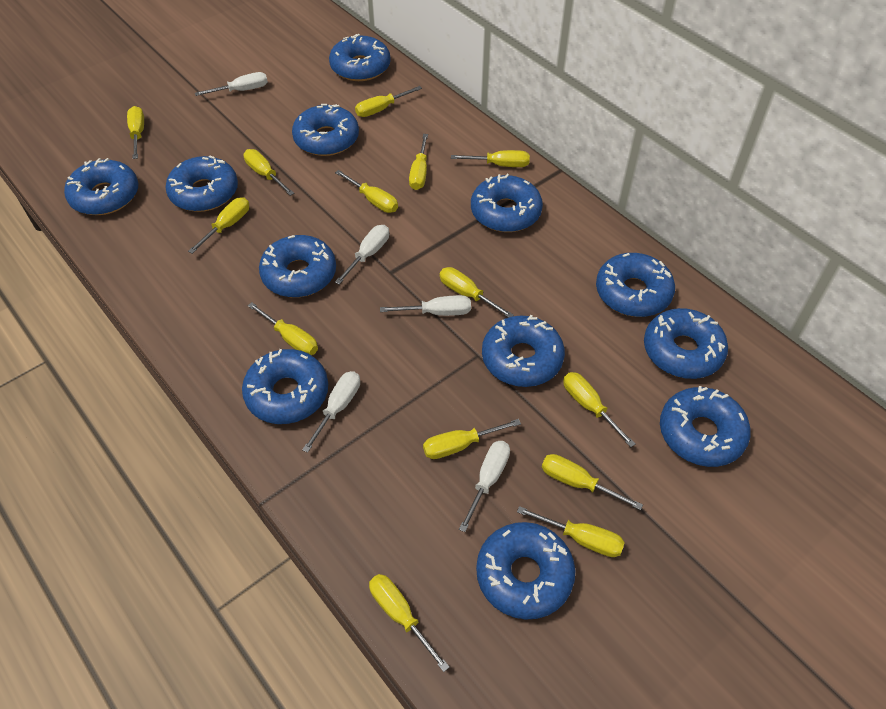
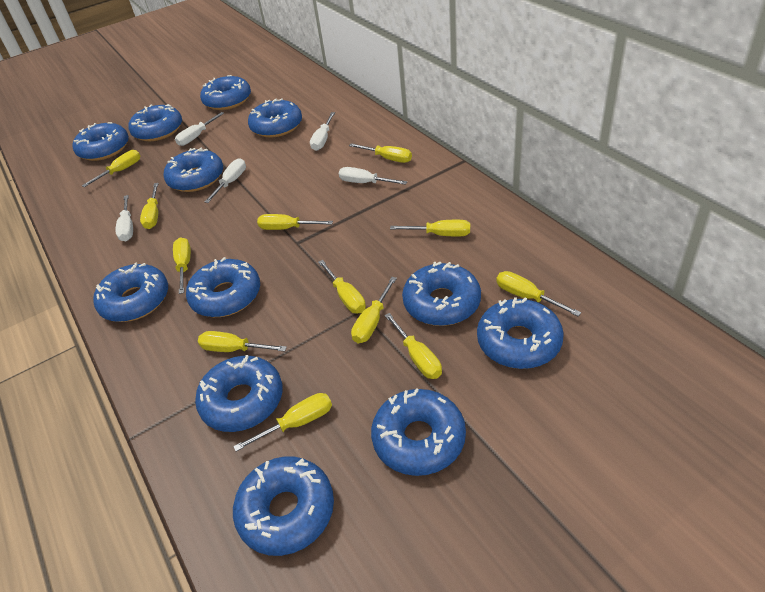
yellow screwdriver: [127,106,144,159] [188,197,249,254] [243,149,294,196] [248,302,318,355] [335,170,398,213] [355,86,422,117] [369,574,450,672] [409,134,428,190] [423,419,521,459] [440,267,514,318] [451,150,530,167] [517,506,625,557] [542,454,643,510] [563,372,635,447] = 14 -> [82,150,140,187] [140,183,159,229] [173,237,191,294] [198,331,287,352] [233,393,332,452] [257,214,333,230] [318,260,366,313] [349,143,412,163] [351,277,397,343] [384,313,442,379] [390,220,470,236] [496,271,581,316] = 12

